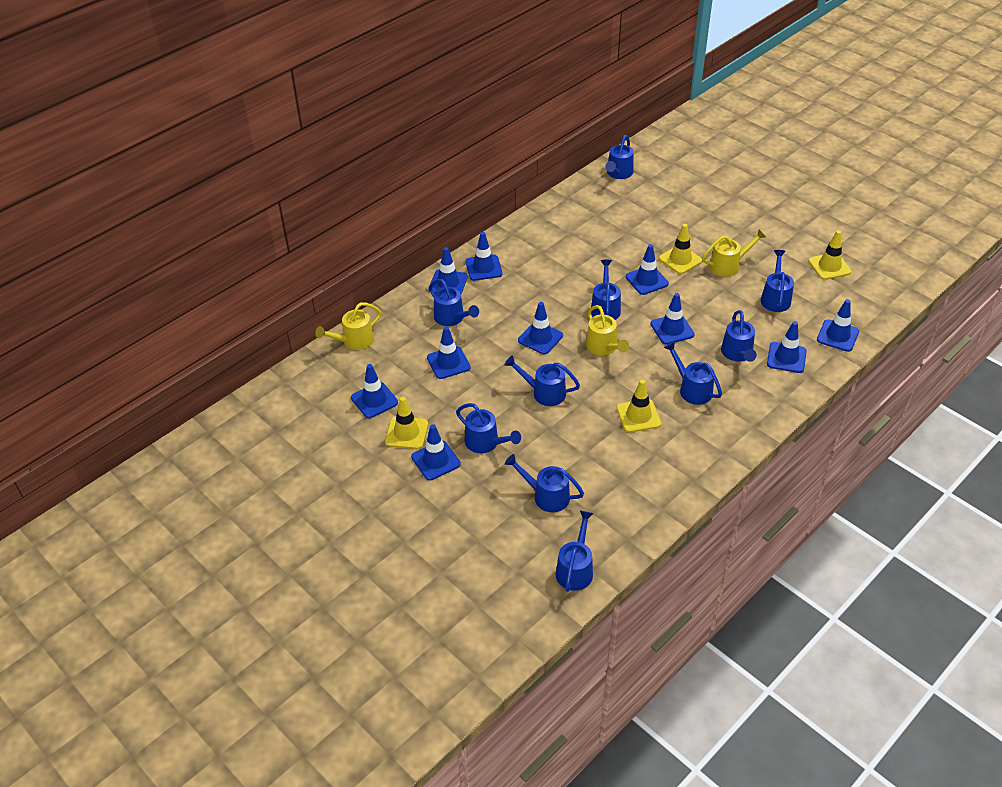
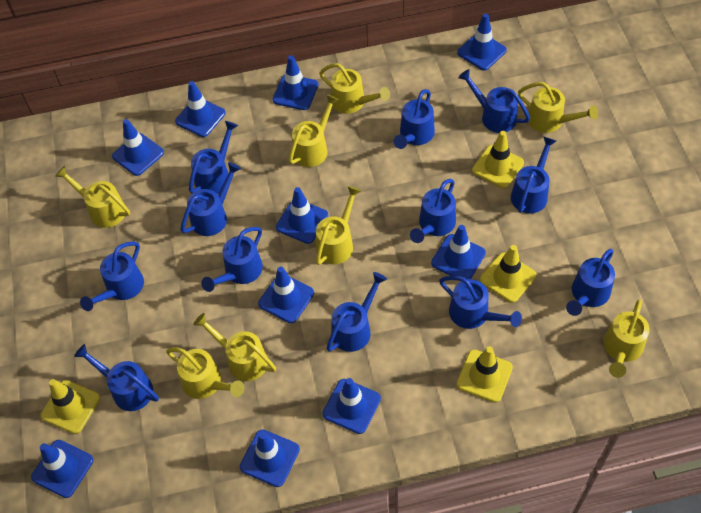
blue watering can: [429,279,479,326] [456,403,521,453] [505,355,580,406] [505,454,584,512] [556,511,594,592] [591,260,621,320] [605,135,634,179] [664,341,722,405] [721,310,757,362] [761,250,794,312] = 10 -> [74,344,159,411] [80,241,144,311] [181,162,241,236] [189,121,238,194] [201,227,263,292] [327,272,387,352] [394,89,435,149] [410,179,456,243] [439,276,522,329] [458,69,530,133] [511,136,556,213] [566,249,615,316] = 12
yellow watering can: [315,302,381,350] [586,305,629,355] [702,229,766,277] = 3 -> [55,166,130,228] [166,347,244,399] [193,313,276,381] [289,95,339,167] [316,186,361,265] [320,63,390,114] [518,82,598,133] [603,299,650,378] = 8

